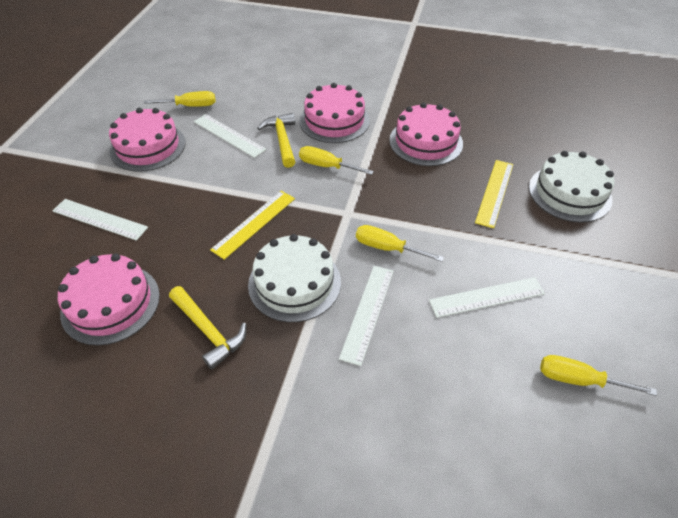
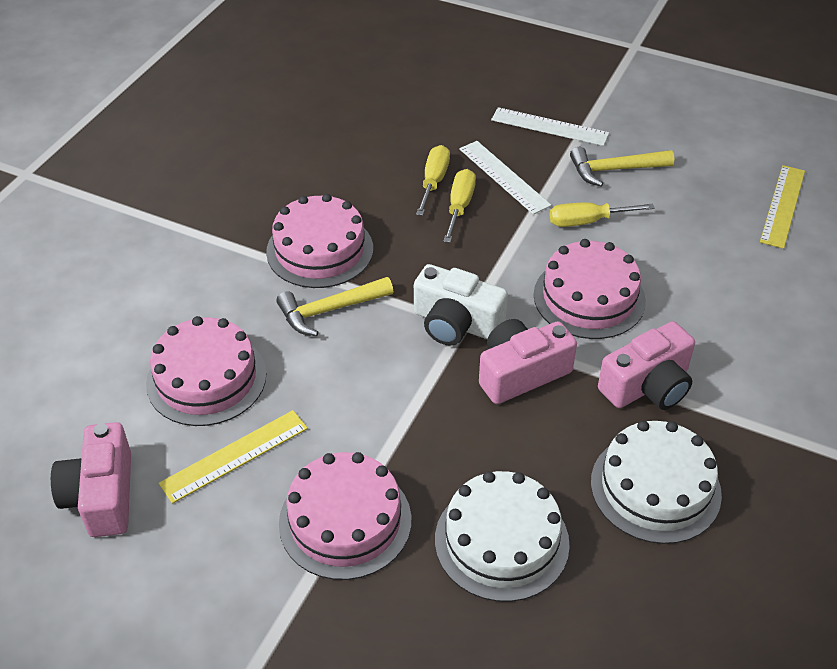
pink camera: none = 0 -> [51,422,131,537] [479,319,577,404] [598,321,695,410] = 3
white camera: none = 0 -> [414,264,508,346] = 1
white ruler: [53,199,148,241] [194,114,266,158] [339,266,394,366] [429,277,545,318] = 4 -> [459,141,551,215] [491,107,609,146] = 2
yellow screwdriver: [144,91,216,107] [299,146,374,175] [356,225,444,262] [540,355,657,396] = 4 -> [416,145,450,216] [443,169,476,243] [549,202,655,227] = 3

